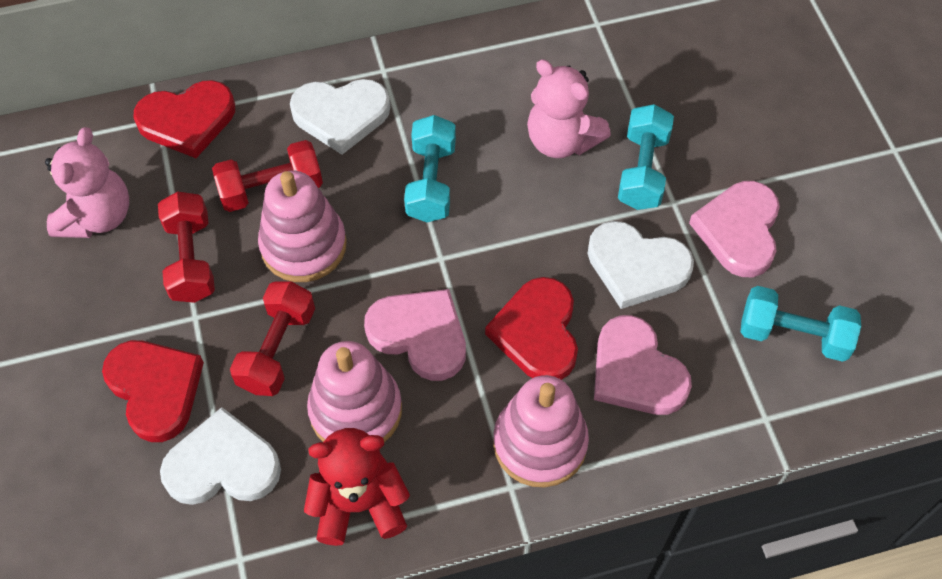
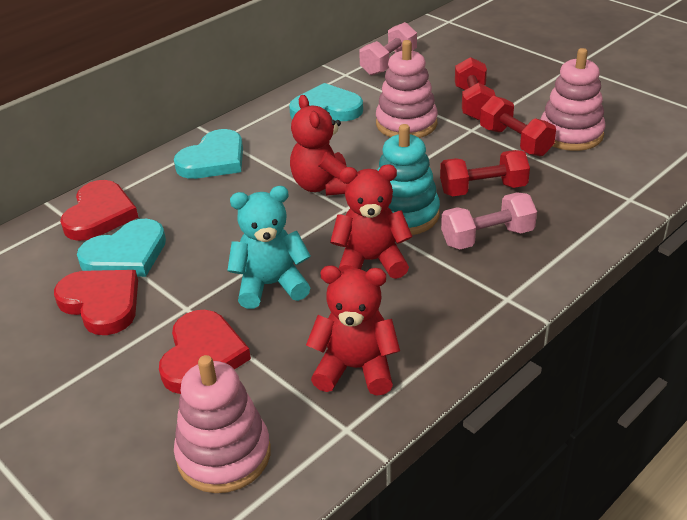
pink dumbbell: none = 0 -> [359,22,417,75] [441,192,537,250] = 2
pink heart: [364,289,466,381] [594,315,692,415] [689,181,780,277] = 3 -> none = 0
pink teddy bear: [45,127,129,238] [527,59,611,158] = 2 -> none = 0
red teddy bear: [304,428,410,546] = 1 -> [290,95,347,196] [306,265,400,396] [330,165,413,279] = 3
turquoise dumbbell: [404,115,456,222] [618,104,674,210] [741,286,861,362] = 3 -> none = 0
turquoise heart: none = 0 -> [77,219,166,277] [174,129,243,179] [289,83,363,121] = 3
turquoise stacking toy: none = 0 -> [378,124,440,235] = 1
turquoise teddy bear: none = 0 -> [227,186,311,309] = 1
white heart: [160,407,281,505] [290,79,390,155] [587,221,694,309] = 3 -> none = 0

